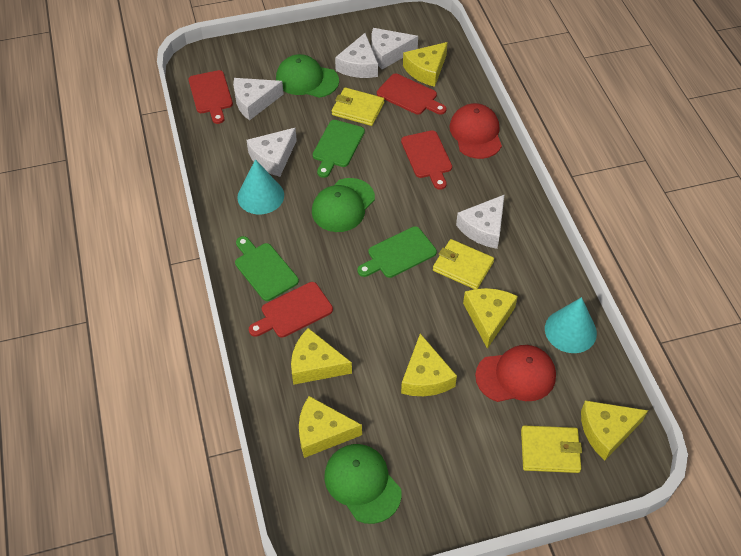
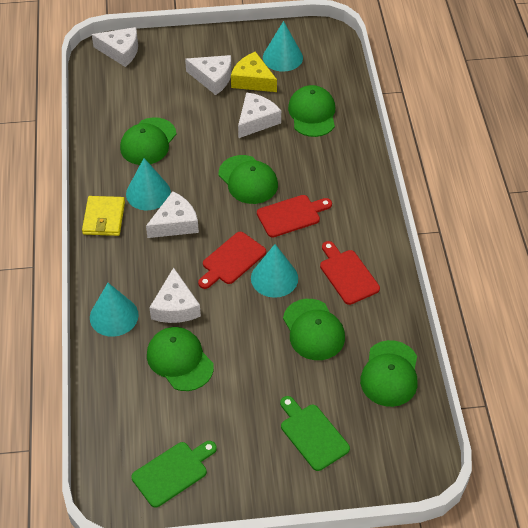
green cap: [276,54,339,98] [312,178,375,232] [324,444,402,524] = 3 -> [120,117,176,165] [147,327,214,391] [219,155,278,204] [283,299,345,360] [288,85,335,137] [360,340,418,407] = 6
green cutting board: [235,236,299,301] [313,120,365,178] [357,226,437,278] = 3 -> [131,441,217,508] [280,396,350,471] = 2
red cap: [449,103,502,159] [475,345,556,402] = 2 -> none = 0
red cutting board: [189,70,233,124] [249,282,333,337] [377,74,446,115] [401,130,452,190] = 4 -> [198,232,266,289] [257,195,332,238] [320,241,380,305] = 3
turquoise cone: [237,159,284,214] [545,297,597,353] = 2 -> [90,283,139,337] [126,158,171,210] [251,244,298,298] [263,21,303,72] = 4
yellow cheese: [291,328,352,385] [299,396,362,458] [401,333,457,396] [403,42,448,87] [463,288,518,349] [581,400,648,461] = 6 -> [231,52,277,92] = 1
yellow wallet: [332,87,384,126] [433,239,494,289] [521,426,582,473] = 3 -> [82,196,125,236] = 1

